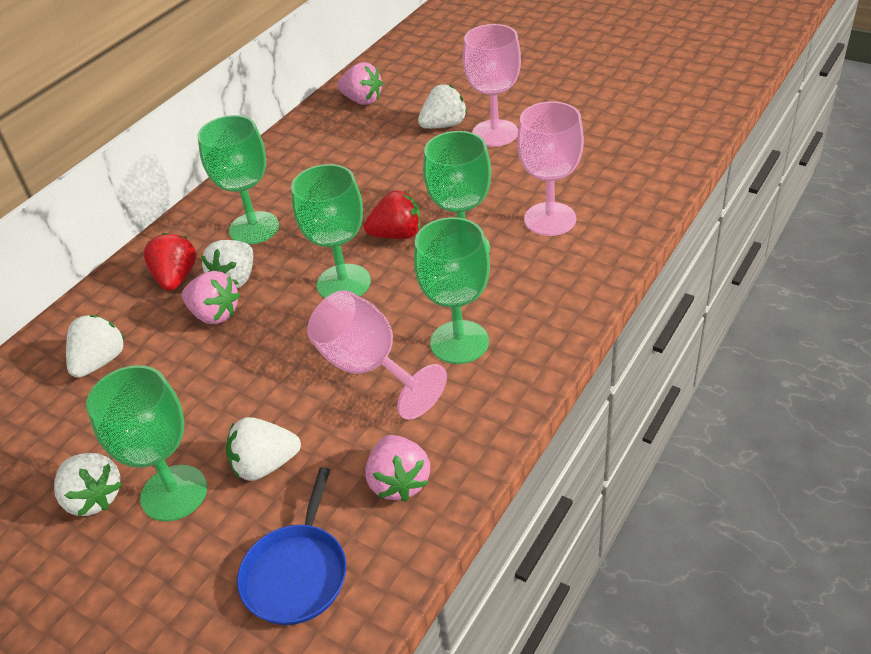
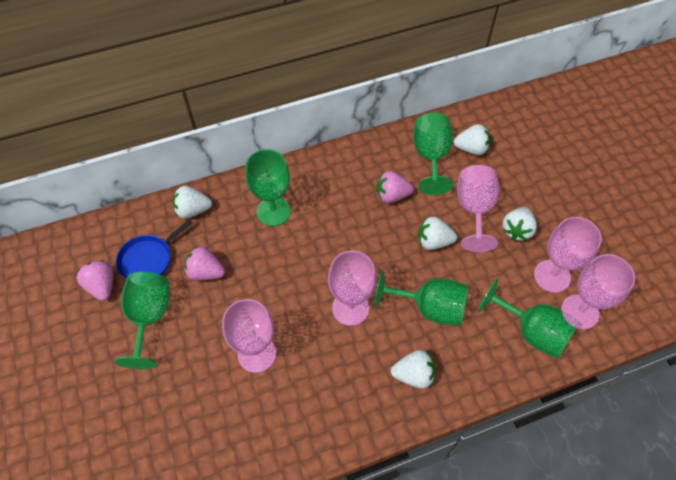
pink goblet: [307,290,447,420] [463,24,521,147] [517,101,584,236] = 3 -> [222,299,276,373] [328,251,376,326] [457,165,499,252] [534,217,602,293] [561,254,635,329] = 5
red strawberry: [144,233,196,291] [364,190,421,239] = 2 -> none = 0

